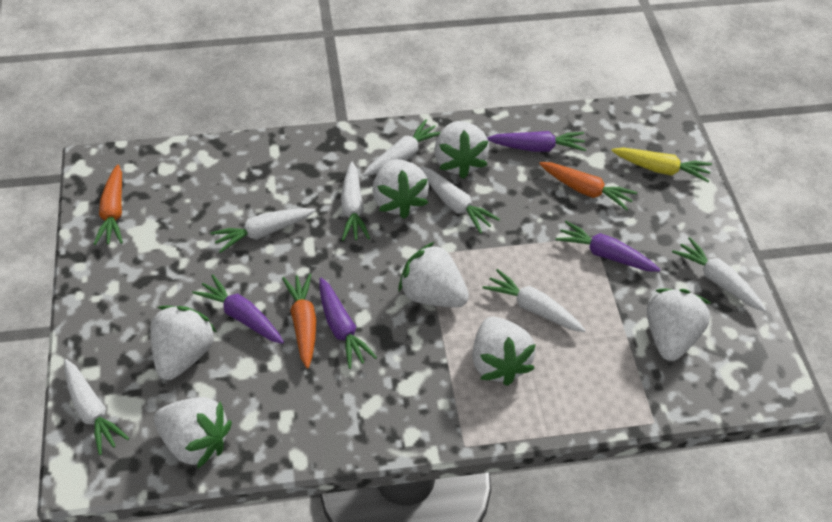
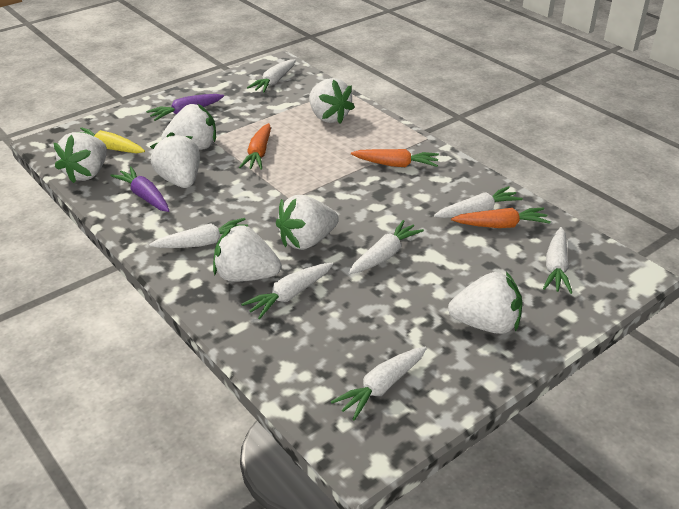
purple carrot: [192,274,284,344] [319,278,377,369] [487,131,586,152] [556,221,660,272] = 4 -> [110,167,169,212] [146,94,224,121] = 2

